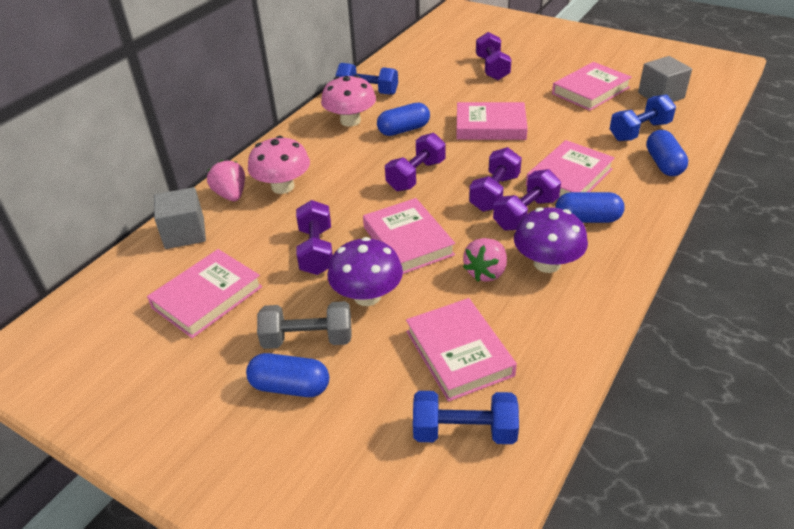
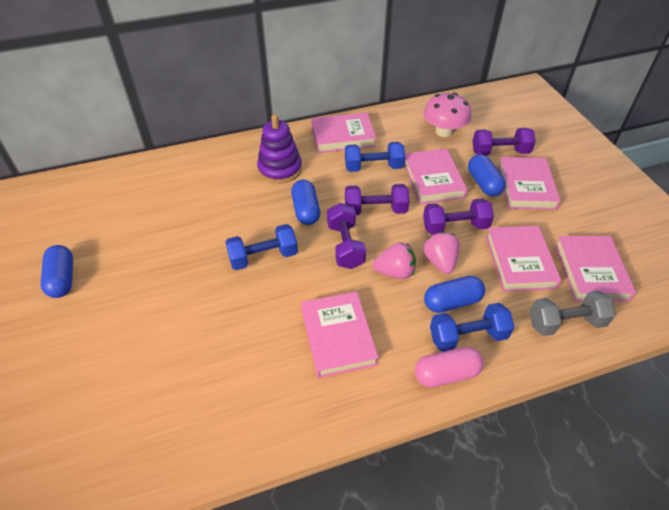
grey cube: [154,187,206,249] [638,56,692,102] = 2 -> none = 0
pink capsule: none = 0 -> [415,347,483,387] = 1
pink mushroom: [248,136,310,194] [321,75,376,127] = 2 -> [423,92,472,137] = 1
purple dumbbell: [296,200,333,275] [385,133,446,191] [469,147,522,212] [476,32,511,80] [493,169,561,231] = 5 -> [327,203,366,269] [345,184,409,215] [423,198,494,235] [472,128,535,156] = 4
purple mushroom: [328,237,403,306] [514,207,588,273] = 2 -> none = 0
purple stacking toy: none = 0 -> [257,114,302,184] = 1

